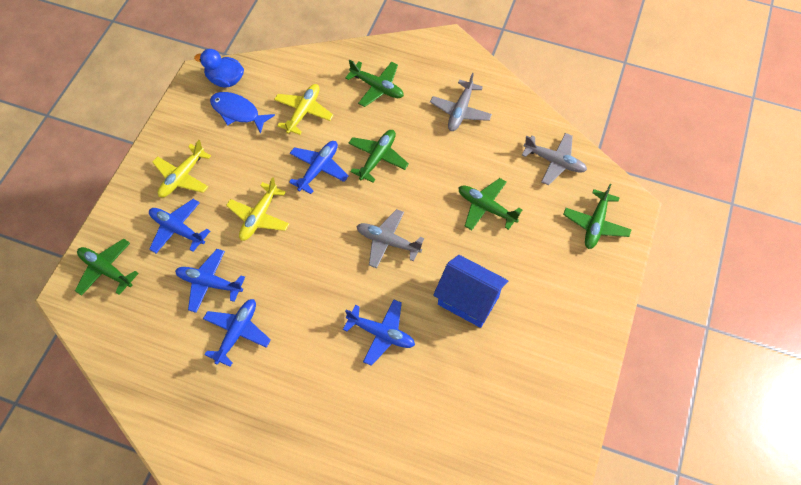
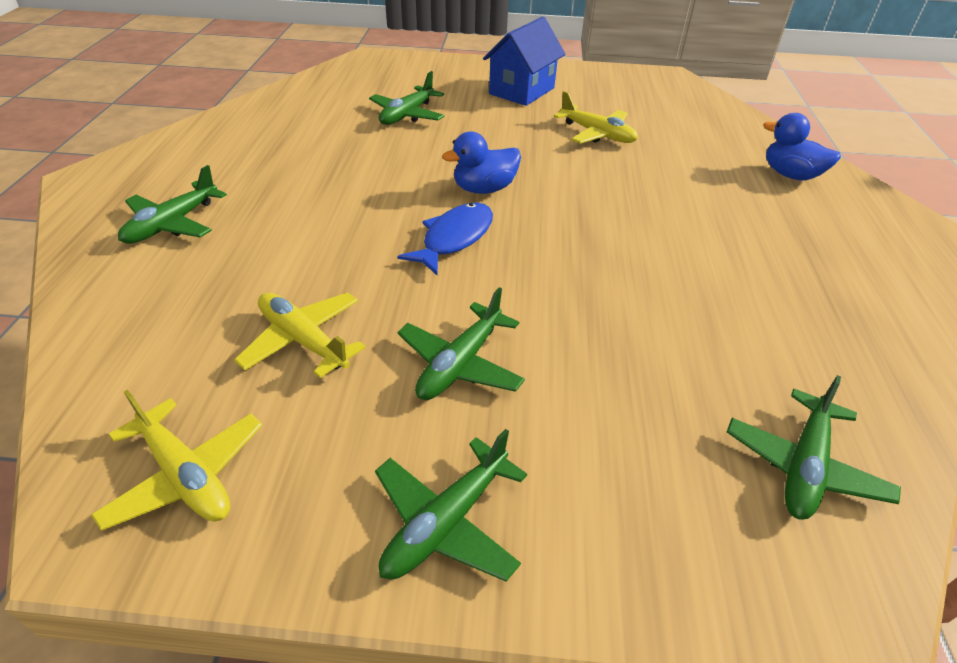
blue duck: [194,49,244,88] = 1 -> [442,131,521,194] [763,113,841,181] = 2
blue plane: [149,199,210,253] [175,249,245,313] [203,299,271,367] [289,141,349,194] [343,299,415,366] = 5 -> none = 0
grey plane: [356,209,424,269] [430,73,492,131] [522,133,587,185] = 3 -> none = 0

